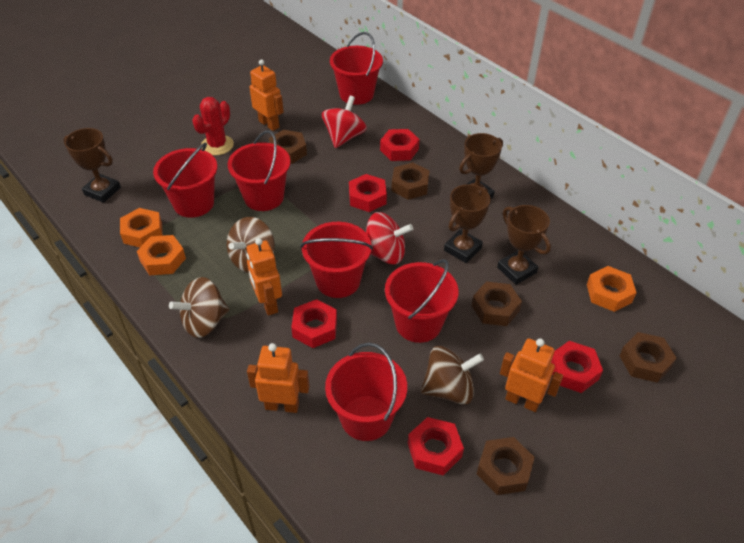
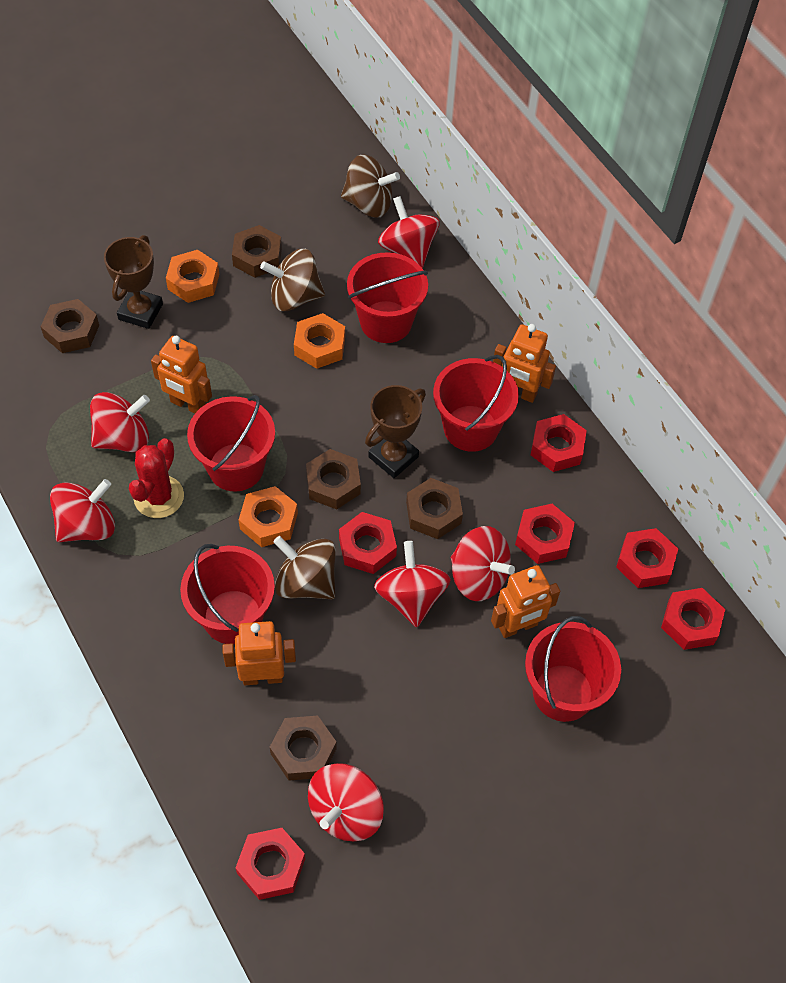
brown trophy: [63,128,121,203] [444,184,490,263] [459,133,503,199] [497,205,551,285] = 4 -> [104,235,163,329] [365,385,426,478] = 2
red bucket: [153,142,218,218] [228,130,291,211] [301,222,373,298] [325,343,407,441] [330,32,383,105] [385,259,458,343] = 6 -> [180,544,275,644] [187,395,275,492] [347,252,428,343] [433,355,519,452] [525,616,621,722] = 5
red nut: [291,299,337,348] [349,174,387,212] [380,129,420,161] [408,417,464,475] [551,341,603,393] = 5 -> [236,828,305,900] [339,512,397,574] [515,504,575,564] [531,414,587,472] [616,528,678,588] [661,588,725,650] = 6
red spinning top: [322,96,367,148] [366,212,413,264] = 2 -> [50,479,115,542] [90,392,150,452] [308,763,384,841] [374,541,451,627] [378,196,440,268] [451,526,515,601] = 6

